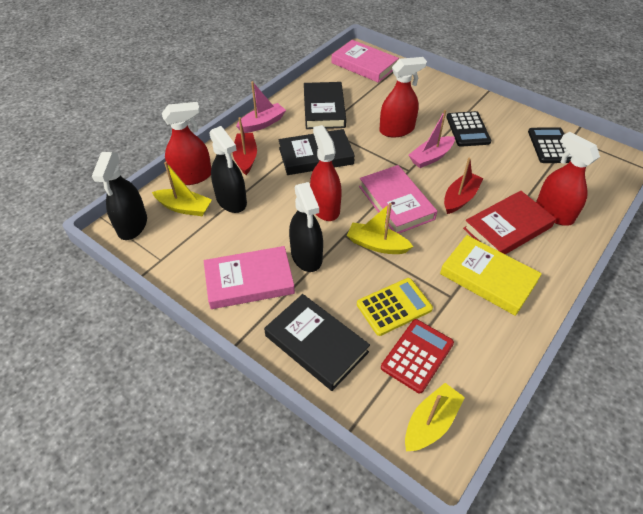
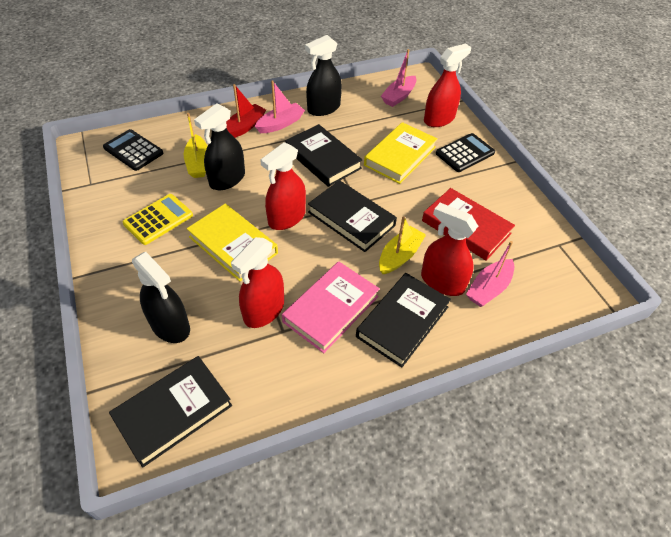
black book: [264,294,370,391] [278,129,355,175] [304,82,346,129] = 3 -> [109,356,232,468] [285,124,363,187] [308,180,397,252] [356,273,451,367] = 4
pink boat: [236,81,286,133] [408,110,455,168] = 2 -> [255,80,305,133] [381,49,416,107] [466,241,514,307] = 3
pink book: [204,246,295,309] [332,40,399,83] [359,165,437,234] = 3 -> [282,261,380,353] = 1
red boat: [232,117,257,175] [444,157,484,214] = 2 -> [226,84,266,138] = 1
red calculator: [381,319,454,393] = 1 -> none = 0
yellow boat: [152,162,212,216] [347,203,413,254] [405,383,465,452] = 3 -> [184,113,207,178] [379,216,426,274] = 2
yellow book: [440,235,542,316] = 1 -> [187,204,278,281] [364,122,438,184] = 2

